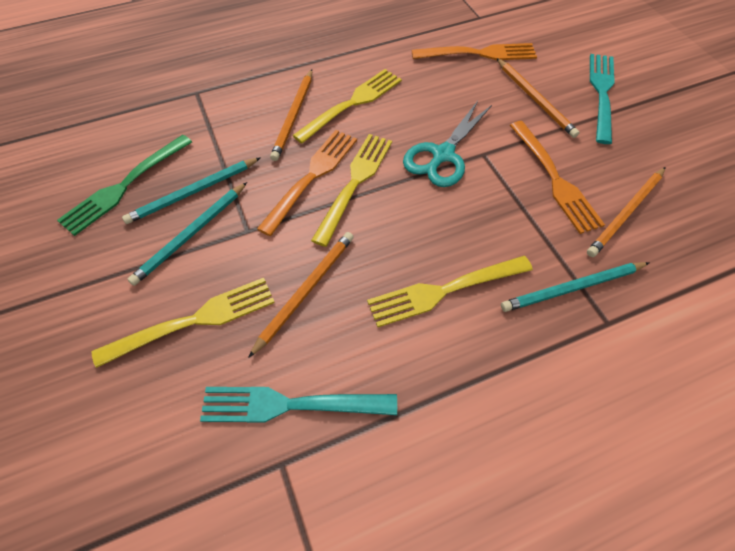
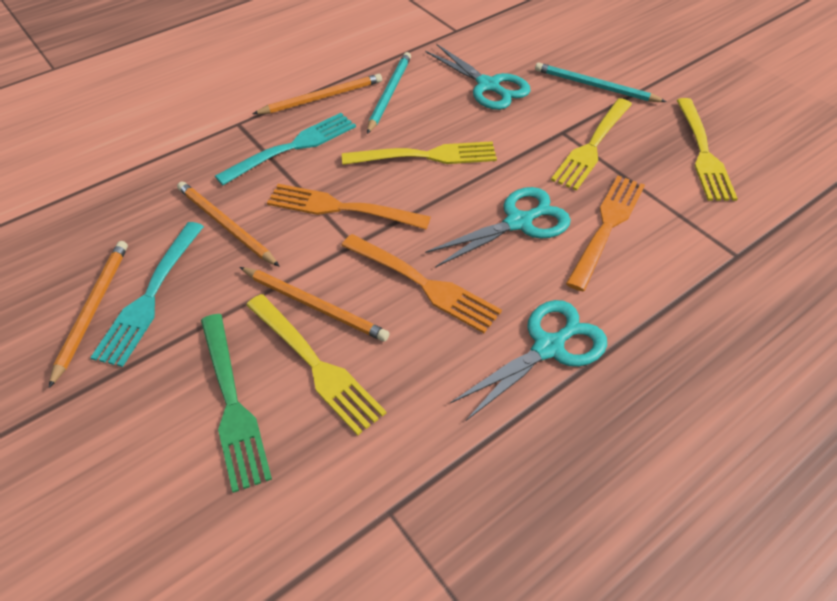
turquoise pencil: [122,157,261,224] [128,182,247,286] [501,262,650,312] = 3 -> [367,52,411,134] [535,62,666,102] = 2
turquoise scissors: [403,101,492,187] = 1 -> [425,44,531,110] [425,187,571,267] [450,300,607,421] = 3

